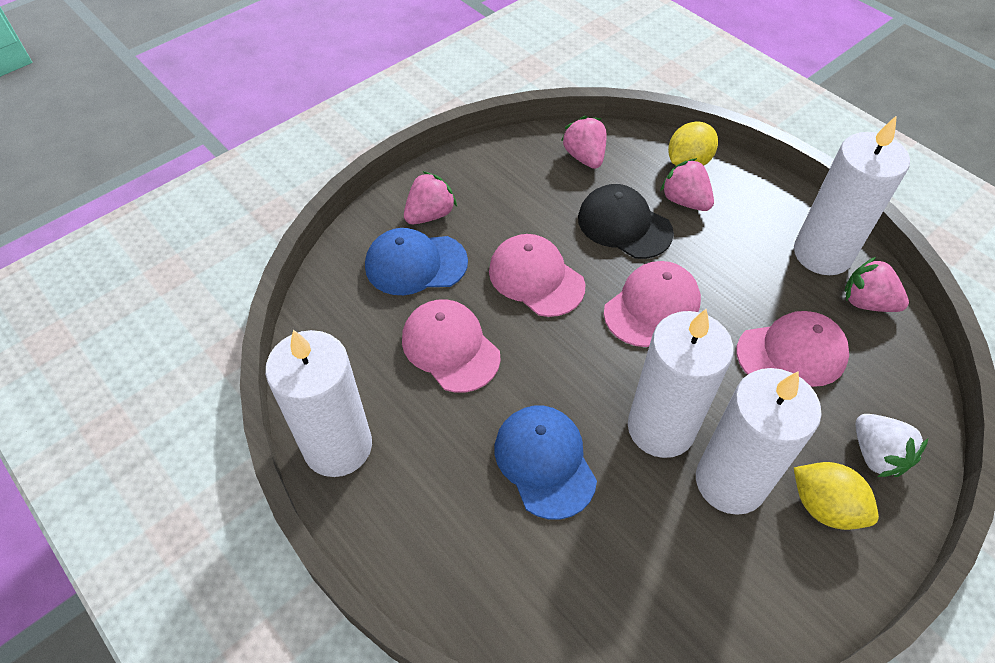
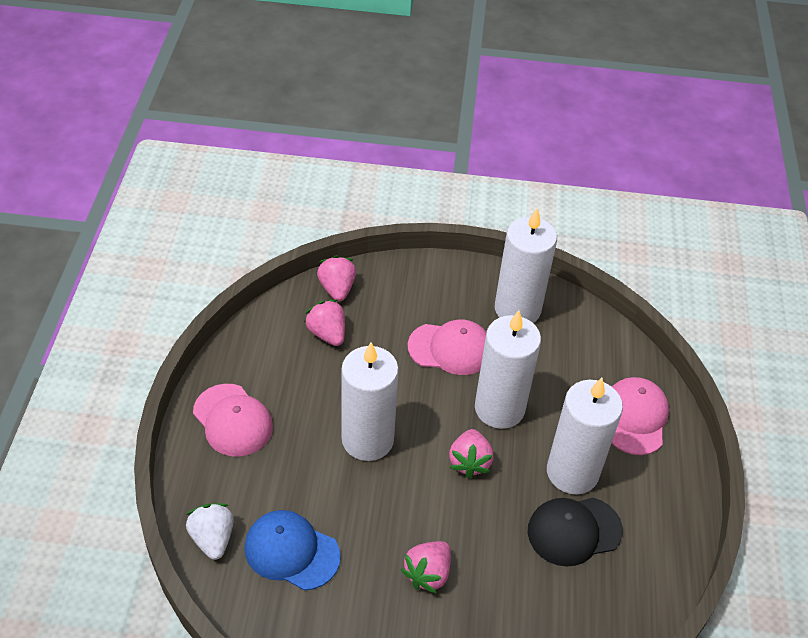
blue cap: [365,228,468,295] [495,406,597,520] = 2 -> [244,510,341,591] = 1
pink cap: [402,299,501,393] [489,234,586,317] [604,261,701,347] [737,311,849,387] = 4 -> [193,384,273,457] [408,319,486,375] [612,377,669,455] = 3
yellow lemon: [668,122,718,166] [794,462,879,530] = 2 -> none = 0

